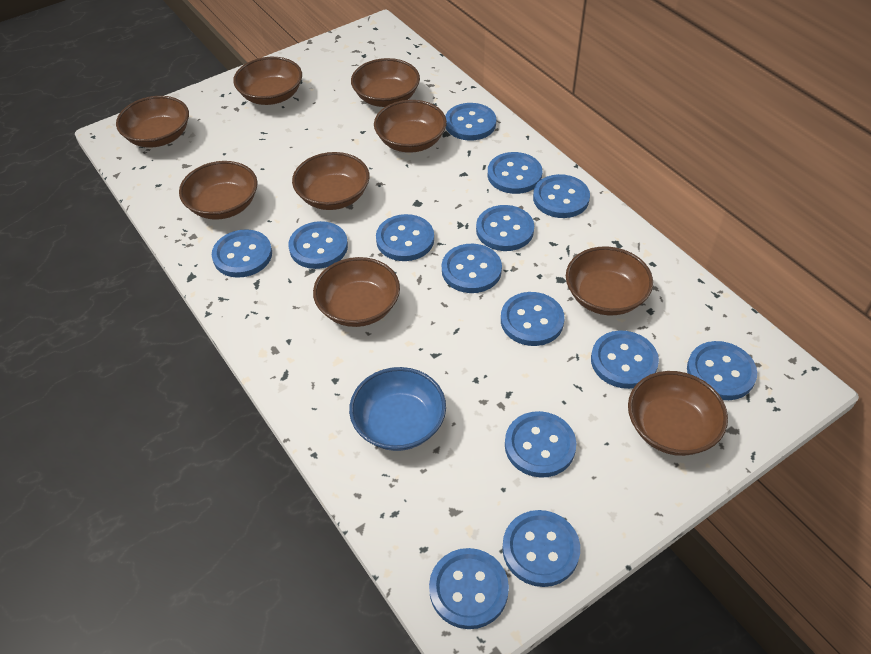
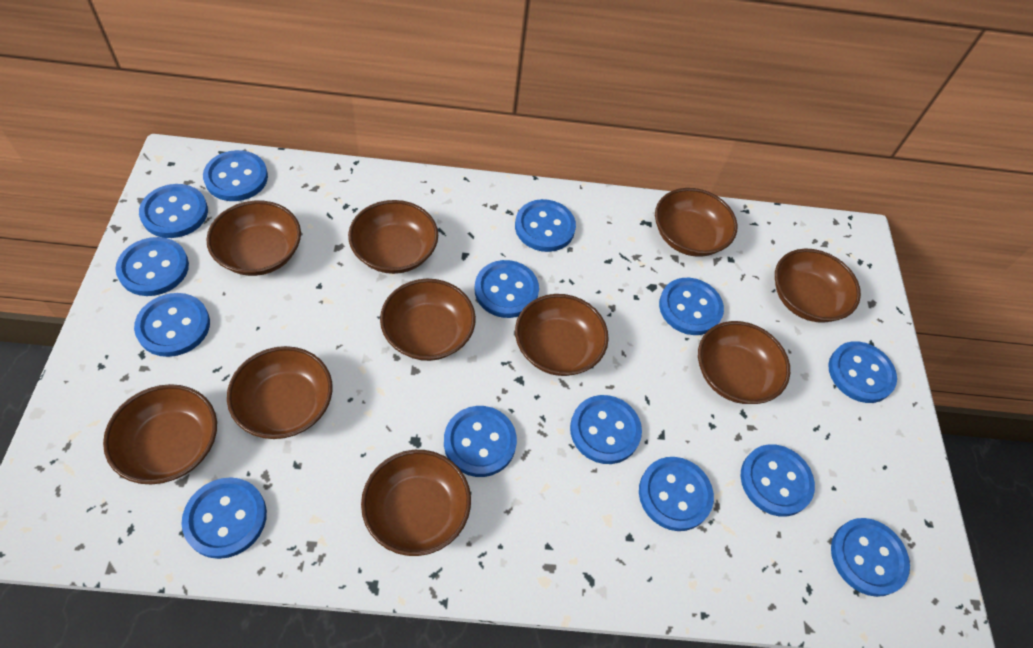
blue bowl: [349,367,446,451] = 1 -> none = 0
brown bowl: [116,96,189,148] [179,161,258,220] [233,57,302,105] [292,152,370,210] [313,257,400,327] [351,58,420,107] [374,100,447,153] [566,247,653,315] [628,371,728,456] = 9 -> [103,384,217,485] [206,201,301,276] [227,346,332,439] [348,200,438,274] [361,450,471,556] [380,279,476,361] [515,294,609,376] [655,188,738,257] [698,321,790,404] [775,249,861,323] = 10

